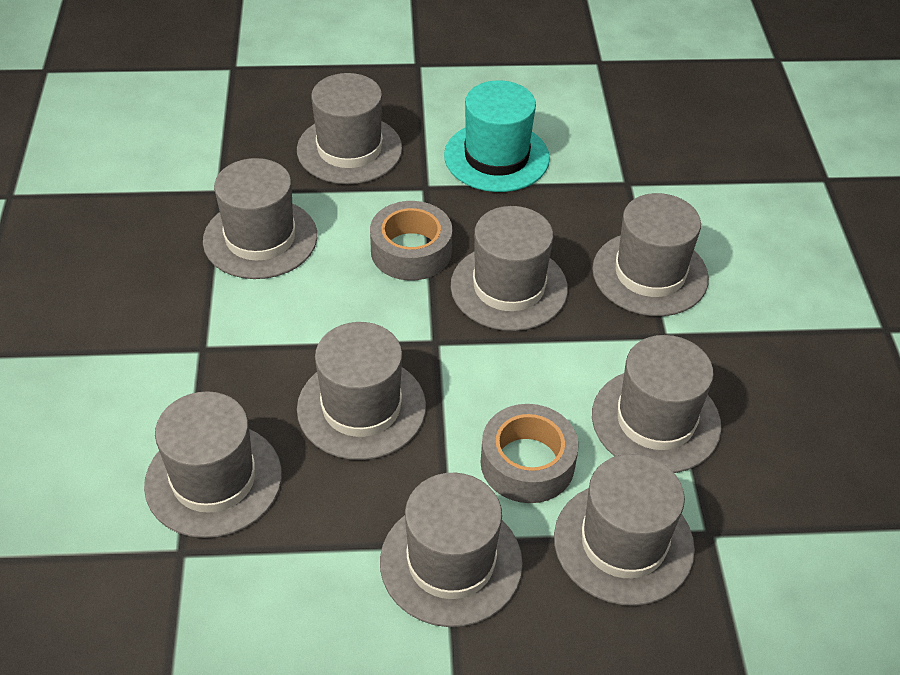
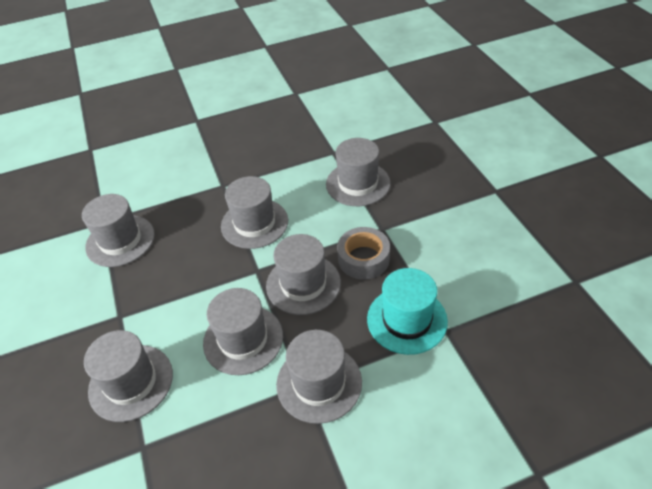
grey hat: [144,391,282,538] [203,158,317,279] [297,73,402,184] [297,322,426,460] [380,473,523,627] [451,206,568,331] [554,454,695,606] [592,193,709,316] [592,335,721,473] = 9 -> [82,194,155,267] [84,330,173,422] [203,288,283,375] [221,176,288,249] [266,234,341,315] [276,330,362,424] [326,138,390,206] = 7
grey tape: [370,201,452,281] [480,404,579,503] = 2 -> [337,227,390,280] = 1

